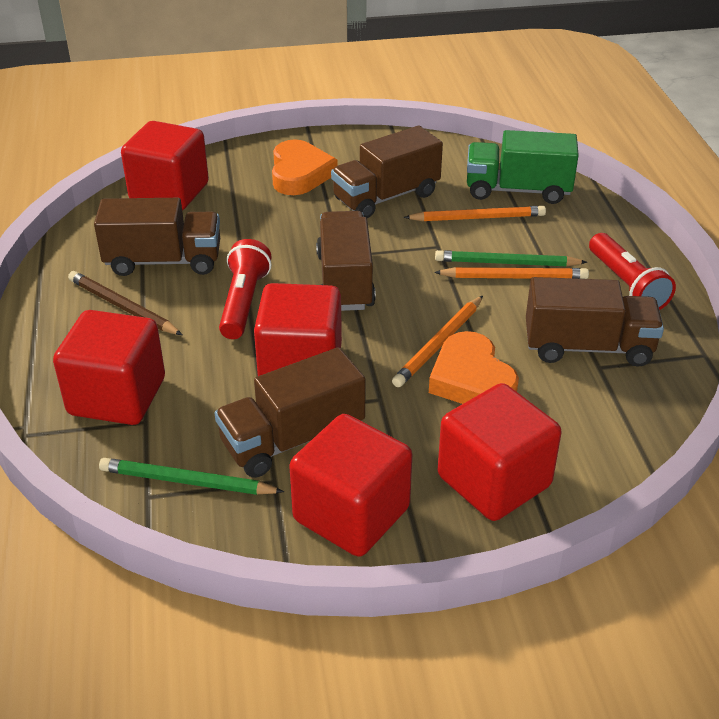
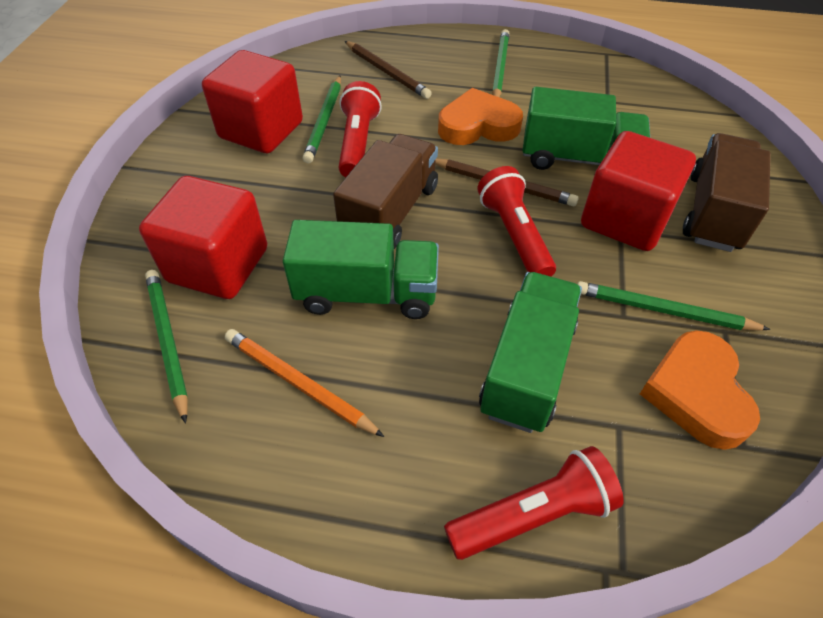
brown pencil: [68,271,182,335] = 1 -> [345,41,432,99] [435,159,579,206] = 2
brown truck: [94,198,220,276] [215,347,365,478] [316,211,376,311] [331,126,443,218] [526,277,664,367] = 5 -> [333,134,438,249] [683,133,771,252] = 2
green pencil: [99,458,285,495] [435,250,587,267] = 2 -> [145,270,188,424] [302,76,341,164] [492,29,510,97] [577,281,771,331] = 4
green truck: [467,130,579,204] = 1 -> [283,220,439,319] [479,272,582,433] [522,87,650,170] = 3
orange pencil: [392,296,483,387] [404,206,546,222] [434,267,589,279] = 3 -> [225,329,384,437] = 1
red cube: [53,310,165,425] [121,121,209,210] [254,283,342,376] [289,414,412,557] [438,383,562,521] = 5 -> [139,176,267,299] [202,50,303,153] [581,131,696,251] = 3
red flashlight: [219,239,271,339] [589,233,676,310] = 2 -> [339,81,382,177] [444,446,624,560] [477,166,556,276] = 3

